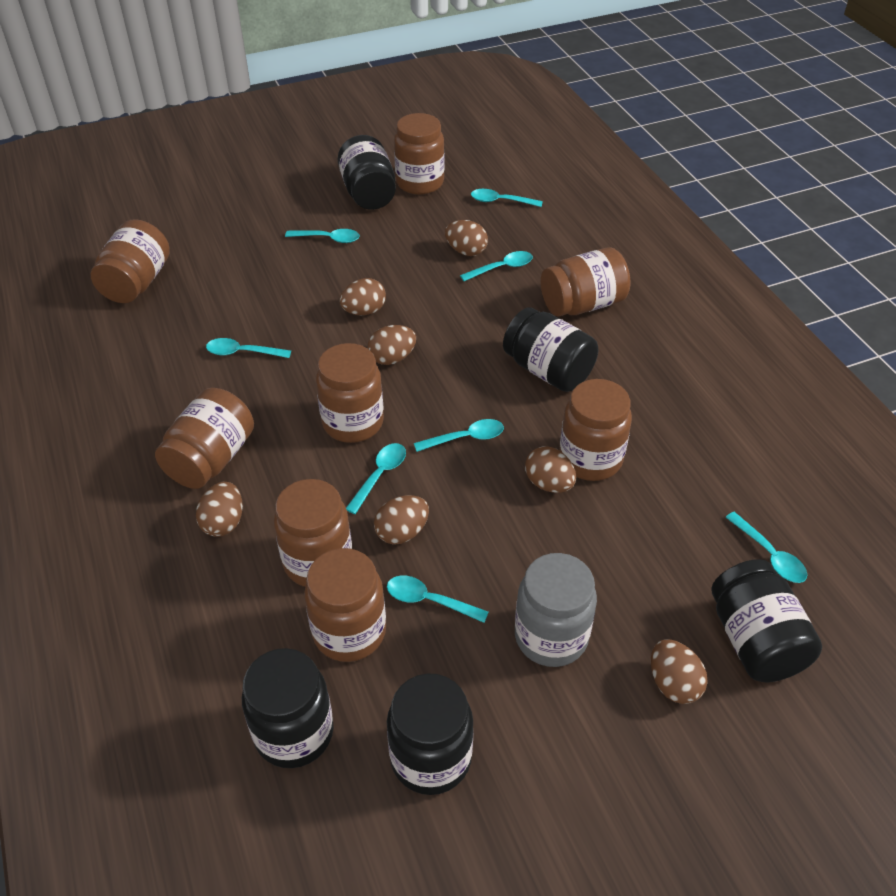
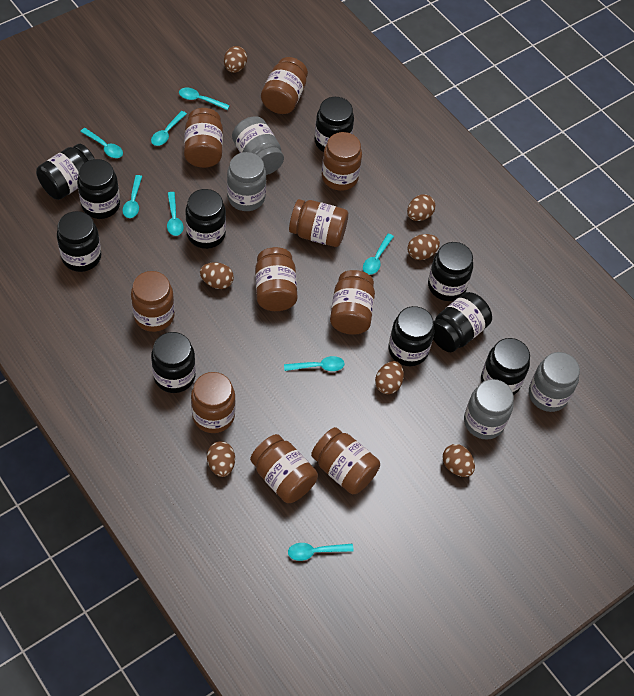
black jar: [242,648,334,768] [338,135,396,210] [387,673,474,795] [503,307,598,392] [711,559,822,682] = 5 -> [36,144,95,200] [57,211,101,272] [77,159,120,219] [151,332,196,393] [185,189,226,249] [315,97,354,152] [389,306,434,366] [428,242,473,301] [433,292,492,352] [481,338,530,395] = 10
brown jar: [91,219,170,303] [155,388,254,489] [274,479,352,587] [304,548,386,662] [316,343,384,443] [394,113,444,195] [541,247,630,317] [559,379,632,481] = 8 -> [131,271,175,332] [184,108,223,168] [191,372,235,433] [250,434,318,503] [255,247,298,311] [261,57,308,114] [289,199,348,247] [311,427,380,494] [322,132,362,191] [330,270,375,335] = 10
grey jar: [515,553,597,667] = 1 -> [227,152,266,211] [232,116,284,175] [464,379,514,440] [529,352,580,412] = 4

